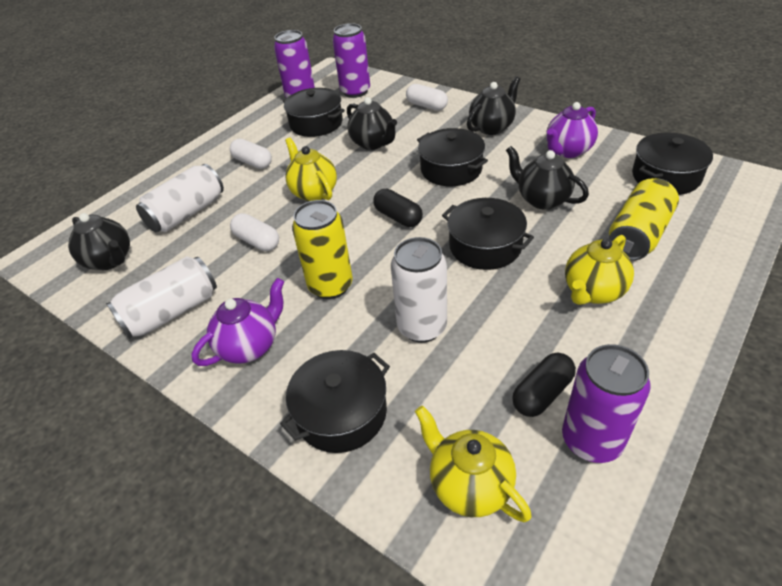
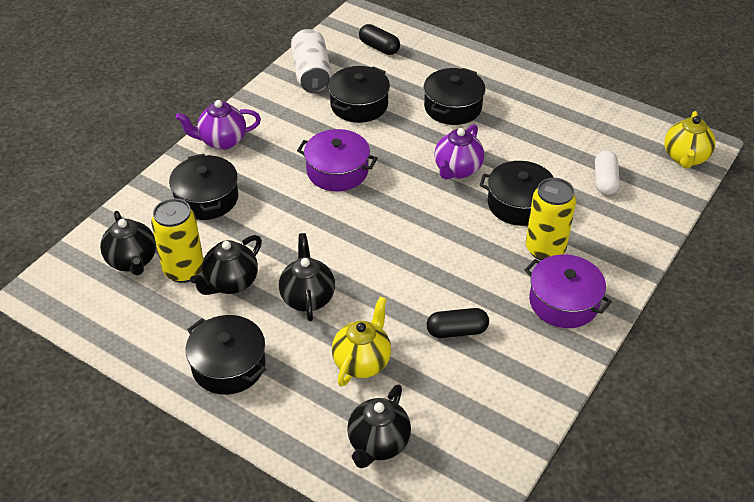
purple can: [274,30,315,98] [332,23,370,98] [562,344,650,463] = 3 -> none = 0
purple pot: none = 0 -> [297,129,377,191] [525,254,612,328] = 2
white can: [106,256,217,339] [136,164,224,232] [391,237,447,343] = 3 -> [291,29,332,93] = 1
white capsule: [230,139,272,169] [230,213,279,251] [406,84,448,111] = 3 -> [595,150,620,195] = 1
yellow teapot: [285,138,337,201] [415,406,532,522] [565,235,634,305] = 3 -> [332,296,391,386] [664,111,716,169] = 2

